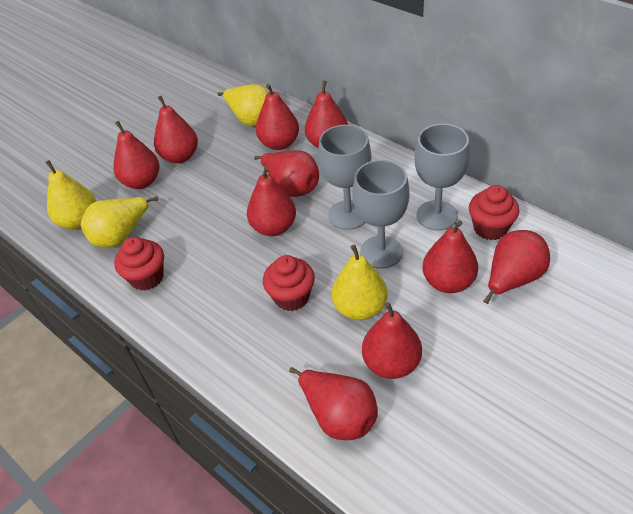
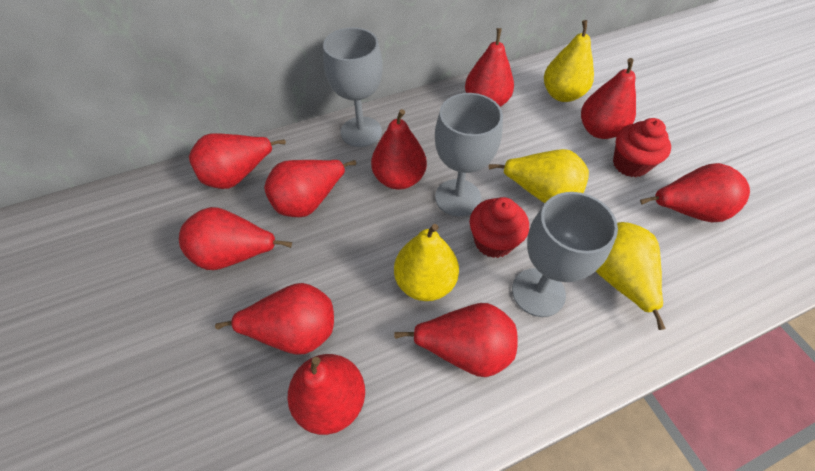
red cupcake: [114,237,164,291] [263,255,315,311] [469,185,519,240] = 3 -> [470,197,529,258] [613,118,671,177] = 2

